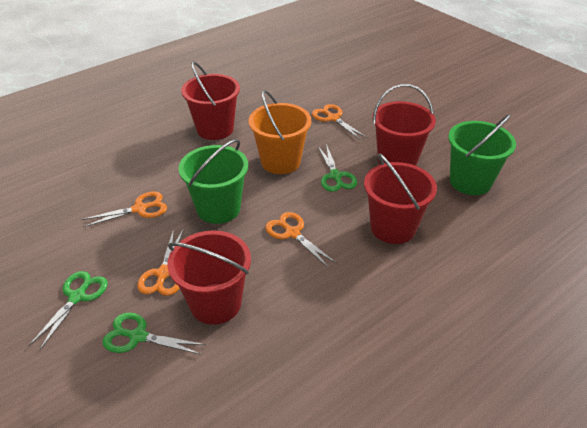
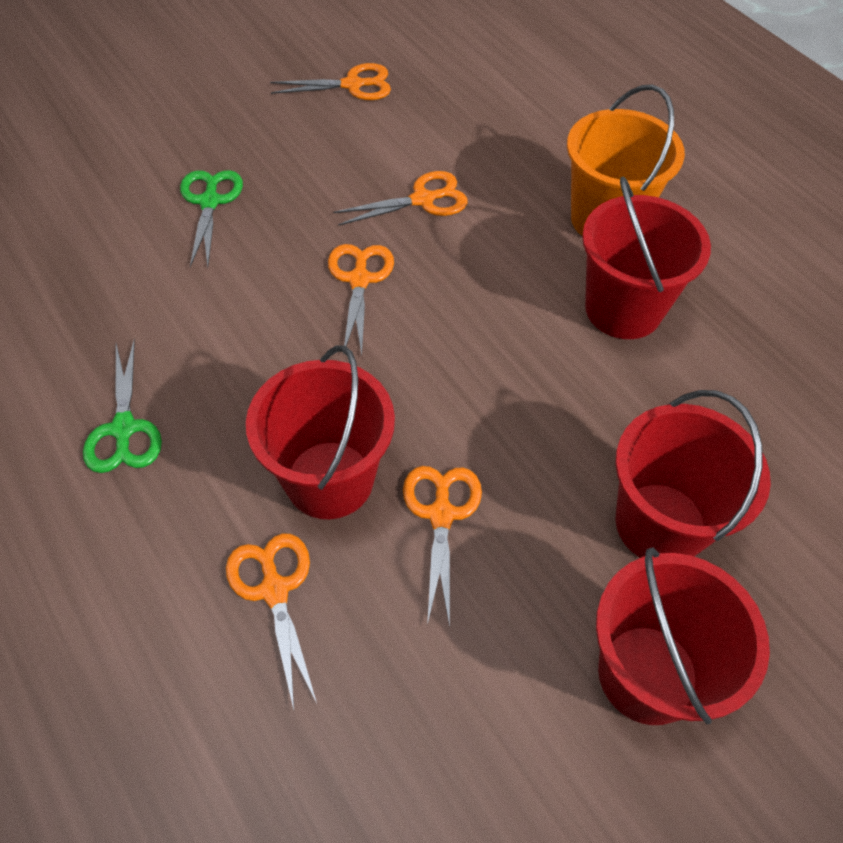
green bucket: [178,139,248,224] [448,114,516,195] = 2 -> none = 0
green scissors: [29,271,108,350] [102,313,206,355] [318,144,357,192] = 3 -> [83,339,162,473] [180,170,243,267] = 2
orange scissors: [81,192,167,227] [137,229,184,296] [265,212,337,268] [312,104,367,140] = 4 -> [226,533,317,710] [270,63,391,100] [328,244,394,355] [333,171,468,226] [403,466,482,627] = 5

